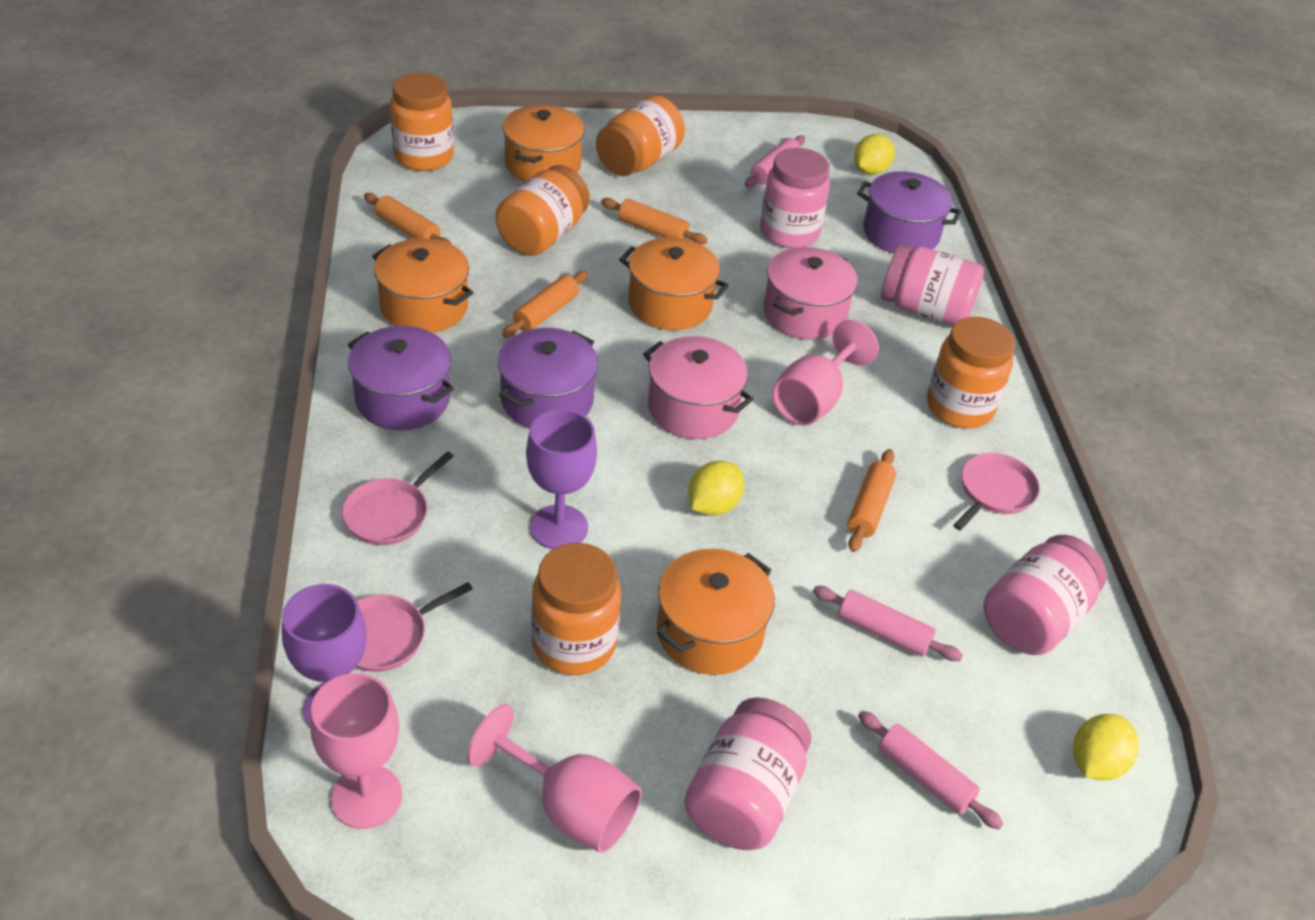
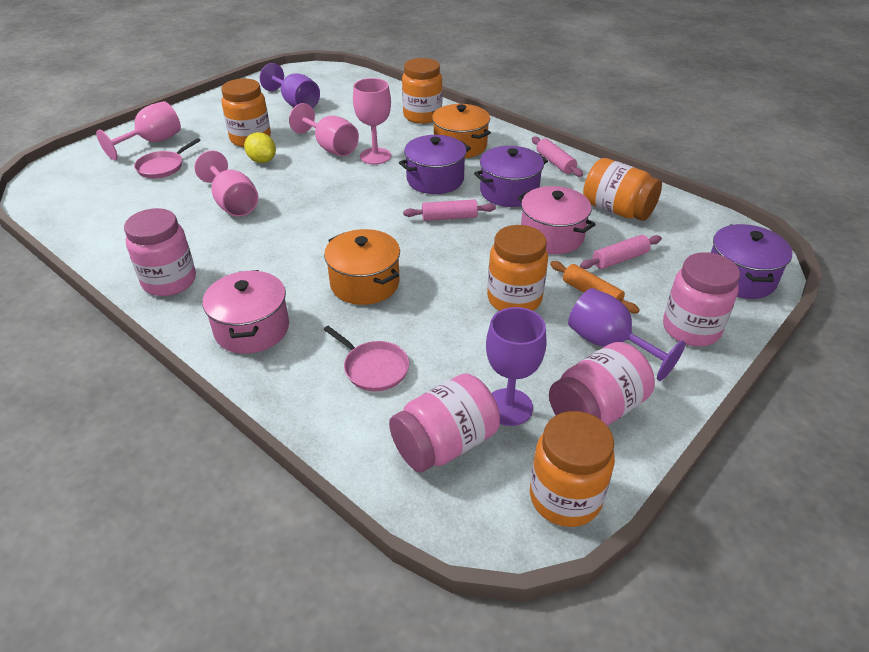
orange pot: [372,238,474,333] [502,105,585,182] [619,237,729,330] [657,549,775,675] = 4 -> [324,229,400,305] [432,104,491,158] = 2
orange rolling pin: [364,193,451,244] [502,271,588,338] [601,198,708,244] [847,449,896,552] = 4 -> [550,261,639,314] = 1
pink goblet: [310,673,402,829] [467,704,642,853] [772,320,879,426] = 3 -> [96,101,181,160] [194,151,258,217] [289,103,359,156] [353,78,391,164] = 4
pink pan: [342,451,454,545] [356,582,473,672] [953,453,1040,530] = 3 -> [134,138,201,178] [323,326,409,391] = 2
purple goblet: [282,584,367,727] [526,409,597,549] = 2 -> [260,63,320,108] [486,307,546,426] [568,288,686,381] = 3
yellow lemon: [688,461,744,516] [854,134,895,175] [1073,714,1139,781] = 3 -> [244,132,276,163] = 1

